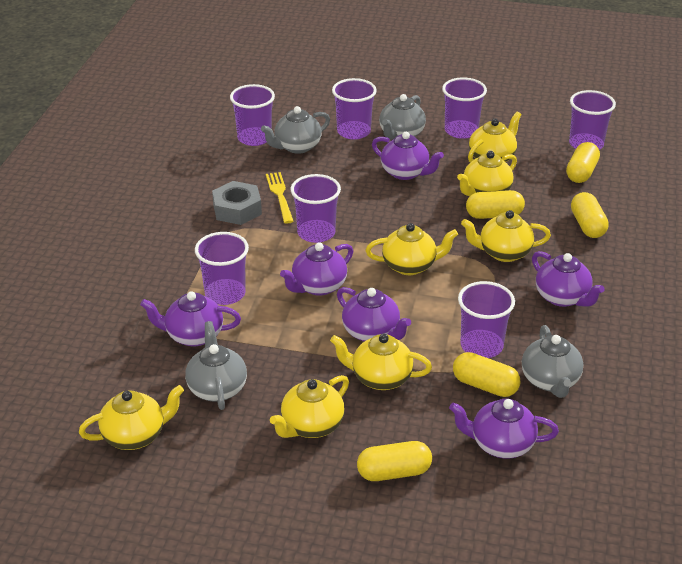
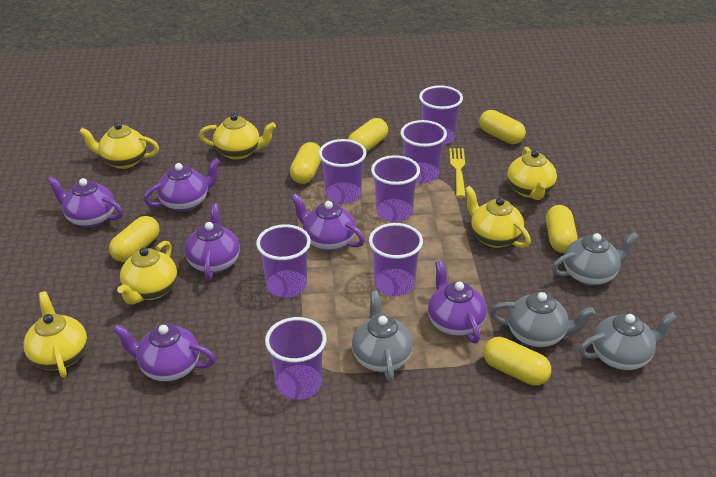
grey nut: [212,181,262,225] = 1 -> none = 0
yellow capsule: [357,441,432,481] [453,352,521,397] [466,190,525,219] [566,142,600,183] [571,192,609,238] = 5 -> [109,216,160,262] [290,142,321,184] [348,118,388,152] [479,110,526,144] [483,337,551,386] [546,205,577,253] = 6
yellow teapot: [79,385,184,450] [270,375,349,438] [330,334,432,390] [366,223,458,275] [457,151,517,196] [461,210,551,262] [468,111,522,162] = 7 -> [23,291,87,378] [79,122,159,169] [117,241,177,304] [199,114,276,160] [465,186,531,248] [507,147,557,200] = 6

